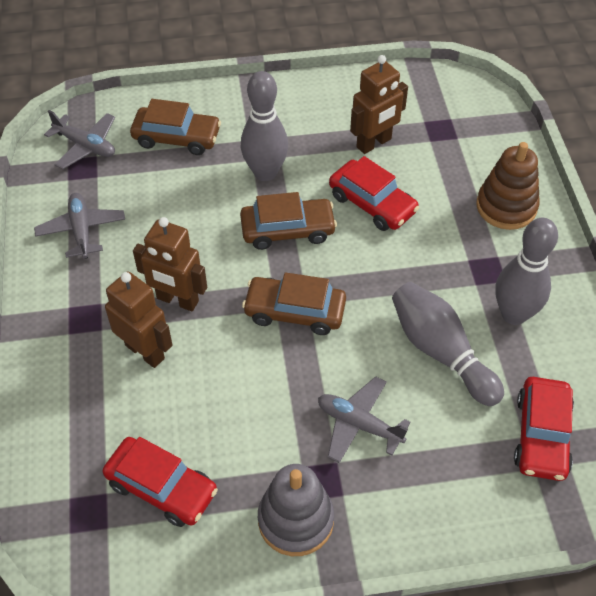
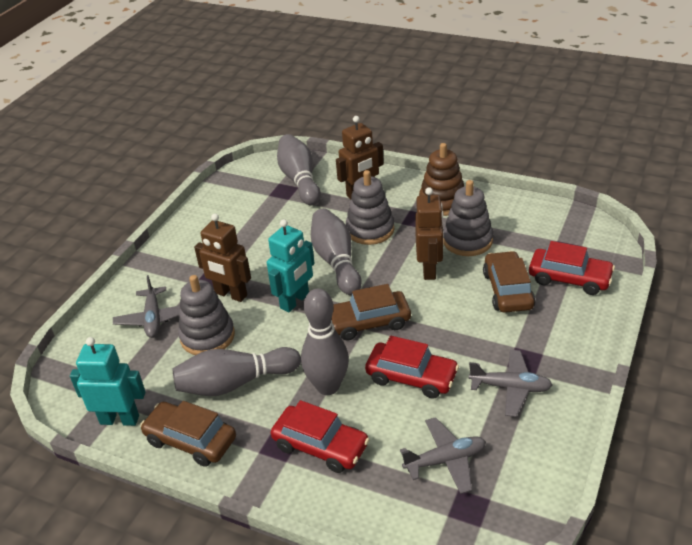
grey bowling pin: [241,71,288,181] [392,282,504,406] [496,217,558,325] = 3 -> [173,347,301,396] [277,134,321,206] [301,289,349,395] [311,208,362,295] = 4
grey stacking toy: [258,464,334,556] = 1 -> [178,275,235,355] [346,170,394,245] [443,180,493,256] = 3
turquoise robot: none = 0 -> [70,337,146,426] [267,219,315,312] = 2

